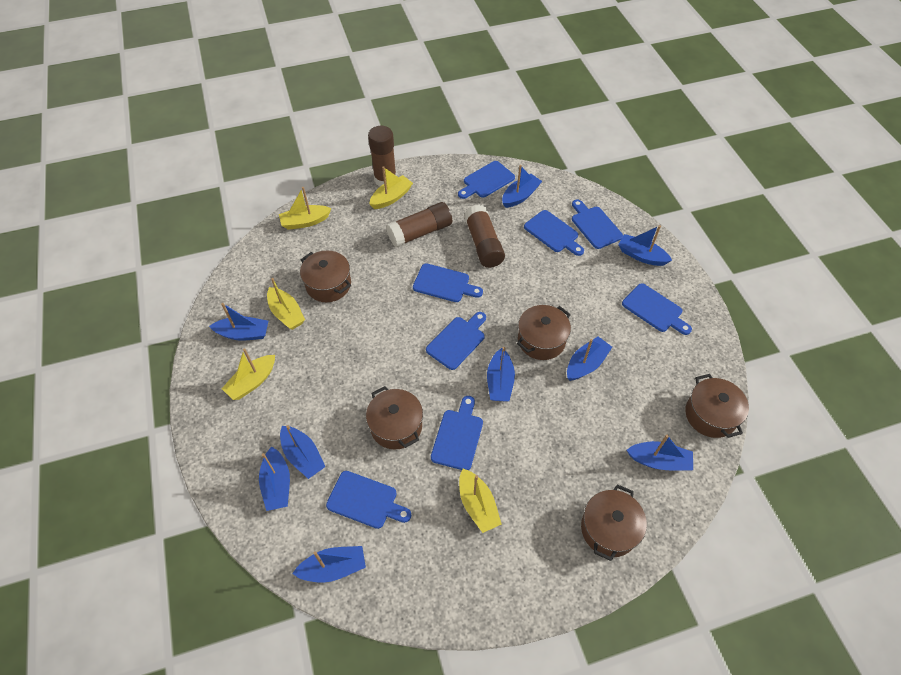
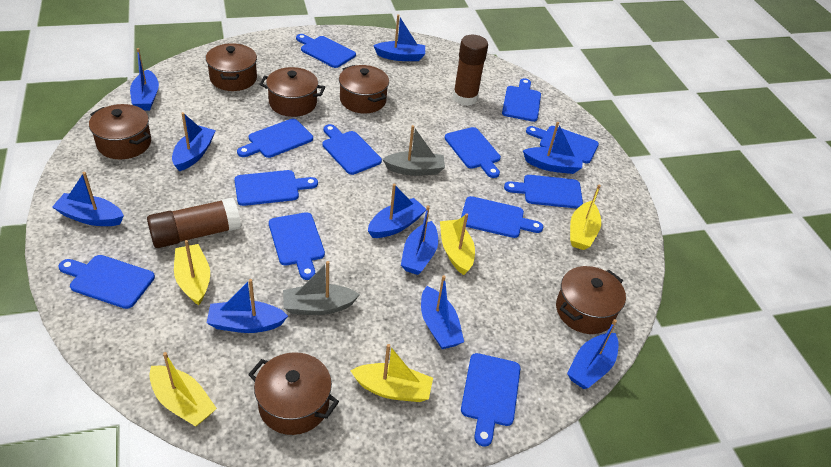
blue boat: [209,303,268,340] [259,447,290,511] [280,425,325,479] [292,546,366,583] [487,347,515,401] [502,165,542,208] [567,336,612,381] [618,225,672,266] [627,435,693,471] = 9 -> [52,172,124,226] [130,48,159,110] [172,112,216,171] [207,279,288,333] [368,184,426,238] [373,14,425,61] [401,205,438,275] [421,275,464,349] [523,122,583,174] [567,319,619,389] = 10
blue cutting board: [326,471,411,529] [413,263,483,302] [426,312,486,370] [431,396,483,470] [458,161,515,199] [524,210,584,256] [572,199,623,249] [622,283,692,335] = 8 -> [59,255,155,309] [234,170,318,206] [237,119,313,158] [269,212,325,280] [296,34,356,68] [322,124,382,175] [445,127,501,178] [461,196,543,238] [461,353,520,447] [502,78,541,122] [504,175,583,209] [526,126,599,163] = 12
brown glue stick: [368,126,396,187] [386,202,452,247] [464,205,505,268] = 3 -> [147,198,241,248] [453,35,488,106] = 2
brown pot: [300,251,351,302] [366,386,423,449] [517,305,571,360] [581,484,647,561] [685,374,749,438] = 5 -> [89,104,151,159] [206,43,257,91] [248,352,339,435] [259,67,325,117] [339,65,389,113] [556,266,626,334] = 6
grey boat: none = 0 -> [283,261,360,315] [382,125,445,176] = 2

